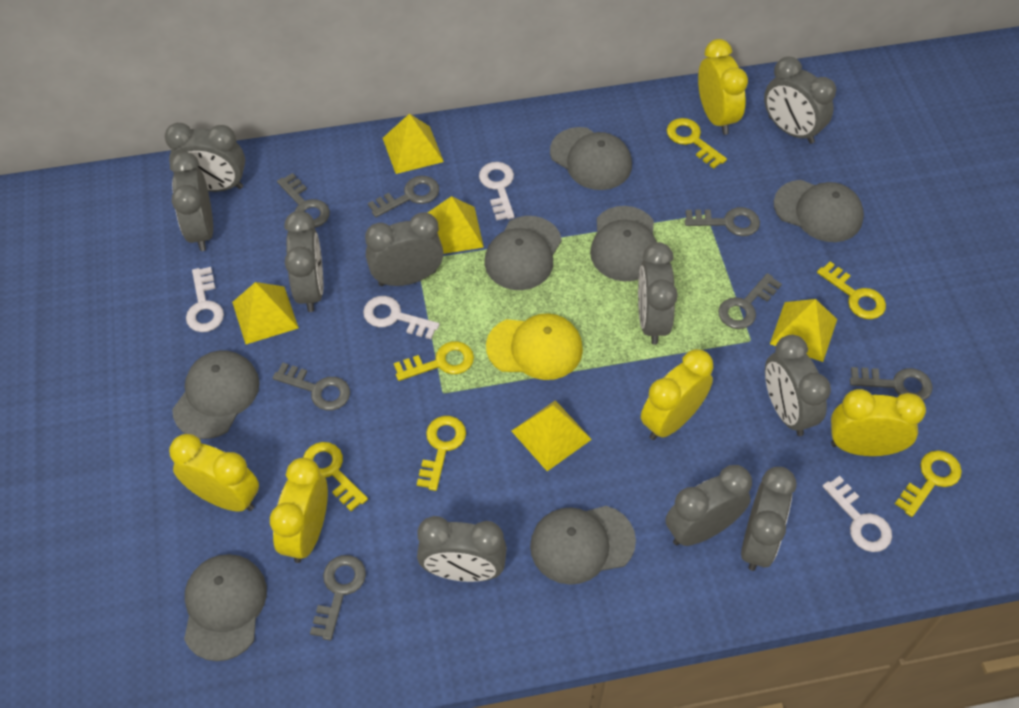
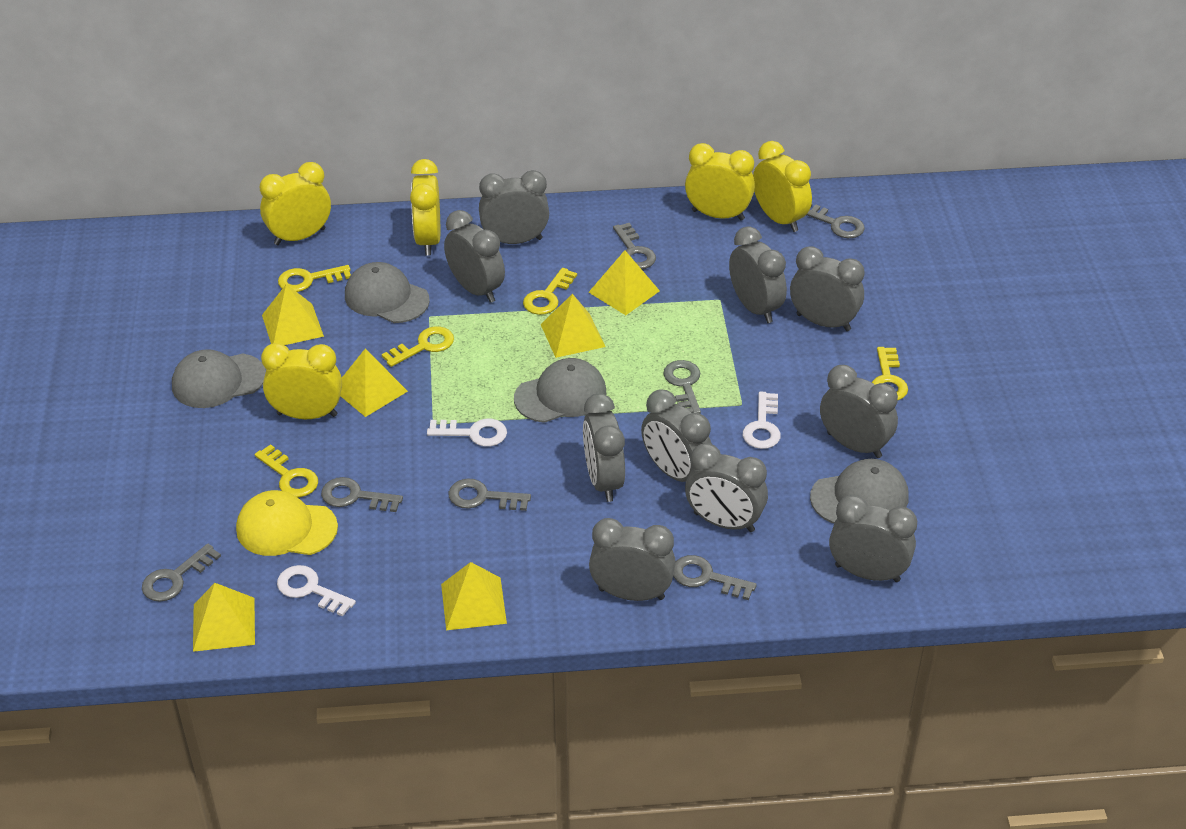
grey cap: [172,351,260,439] [184,554,267,661] [485,216,562,290] [530,506,636,585] [550,127,632,190] [590,206,657,281] [774,180,864,242] = 7 -> [172,349,266,408] [345,262,430,323] [514,358,606,423] [810,459,908,523] = 4
white key: [186,267,224,332] [363,296,440,339] [479,162,514,221] [823,476,892,552] = 4 -> [277,565,356,617] [427,419,507,447] [743,391,781,449] = 3
yellow key: [303,442,368,511] [394,341,474,381] [417,416,466,491] [667,118,727,169] [817,261,886,319] [895,450,962,517] = 6 -> [255,444,318,497] [278,265,351,292] [382,326,454,367] [523,268,577,315] [872,347,908,400] = 5
yellow pyramid: [232,282,299,344] [383,114,444,174] [427,196,484,254] [511,400,592,471] [770,299,837,362] = 5 -> [193,583,255,652] [262,284,324,345] [340,349,408,417] [441,562,507,630] [540,294,606,358] [589,250,660,315] = 6

